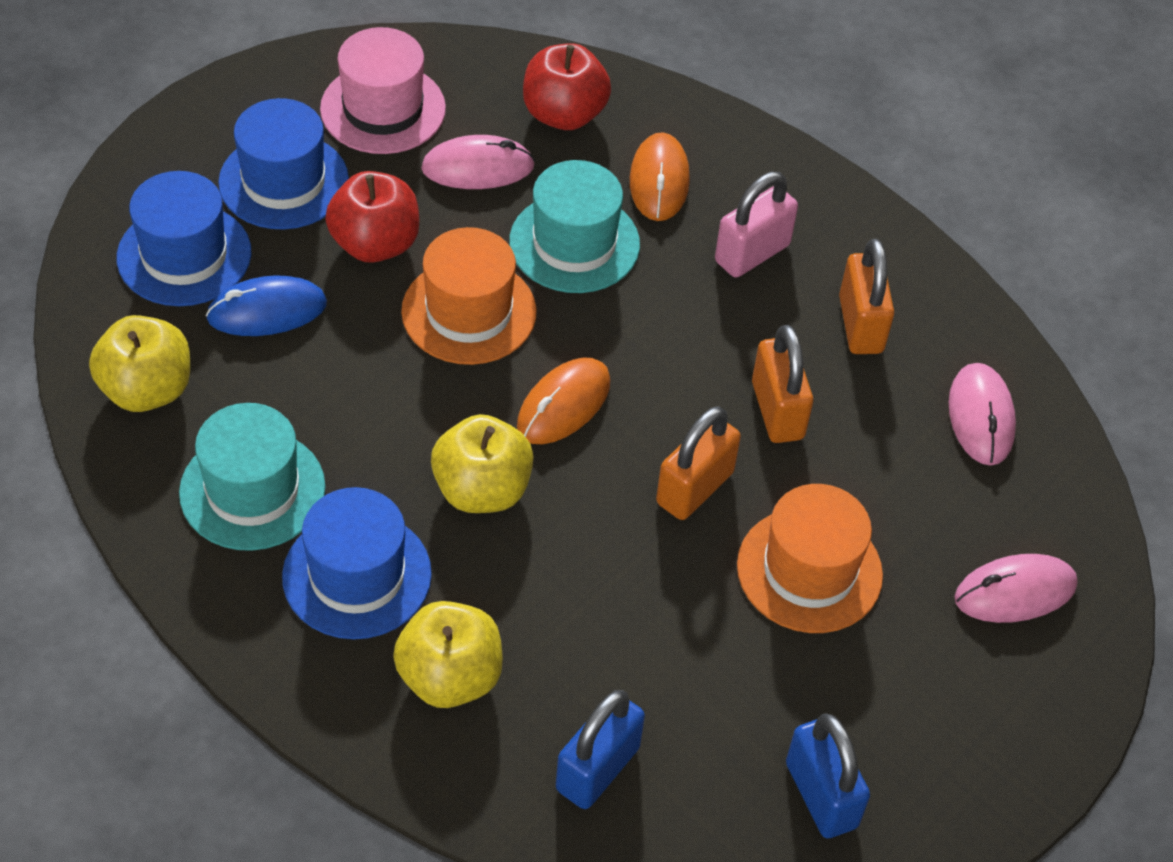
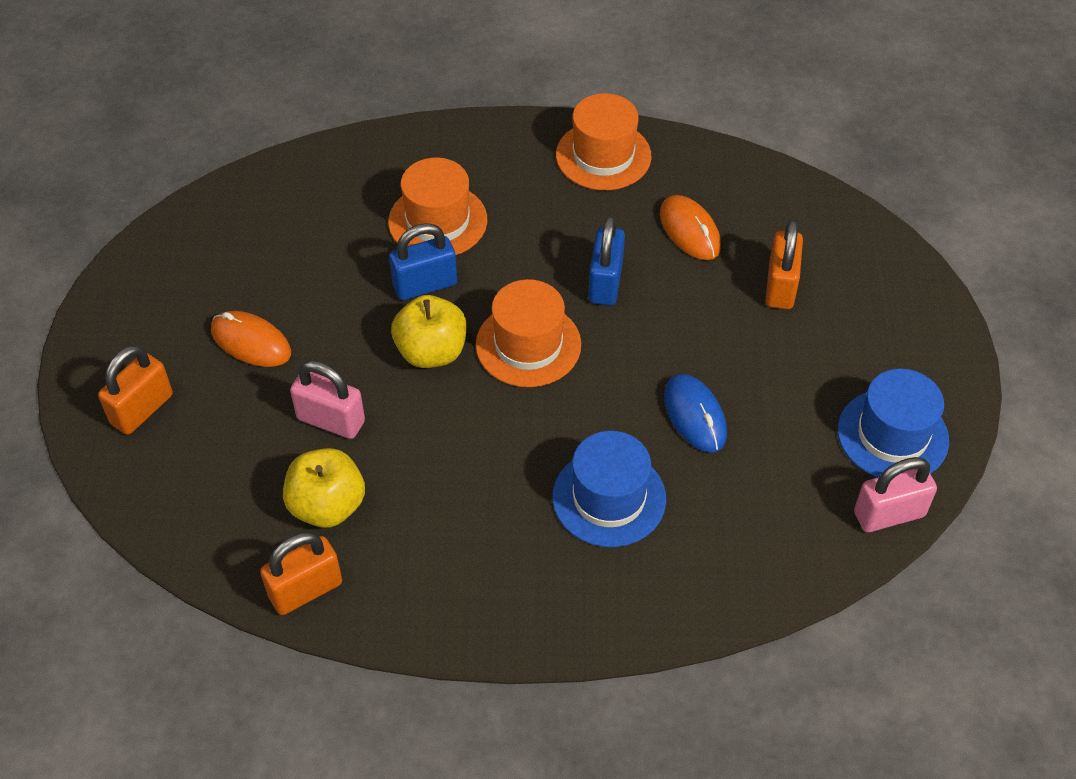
blue hat: [117,171,252,306] [218,98,349,230] [282,487,432,639] = 3 -> [552,431,666,547] [838,369,949,478] = 2
orange hat: [401,227,537,365] [737,484,883,633] = 2 -> [388,158,487,255] [476,279,581,387] [556,93,652,190] = 3
pink hat: [320,27,446,154] = 1 -> none = 0
pink mouse: [421,135,535,189] [949,363,1016,466] [955,554,1077,623] = 3 -> none = 0
pink padlock: [715,172,798,278] = 1 -> [290,360,365,439] [854,457,937,532] = 2
red apple: [325,171,419,263] [523,43,611,130] = 2 -> none = 0
turquoise hat: [179,403,326,551] [509,160,640,293] = 2 -> none = 0
yellow apple: [89,315,190,412] [393,601,503,708] [431,414,534,513] = 3 -> [283,448,365,528] [391,295,467,368] = 2

